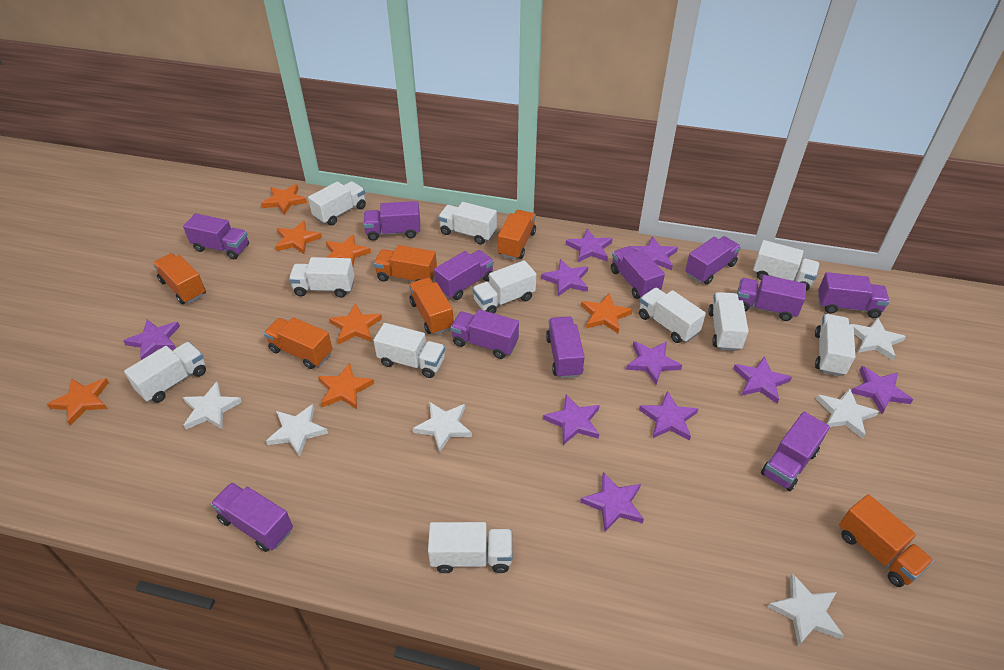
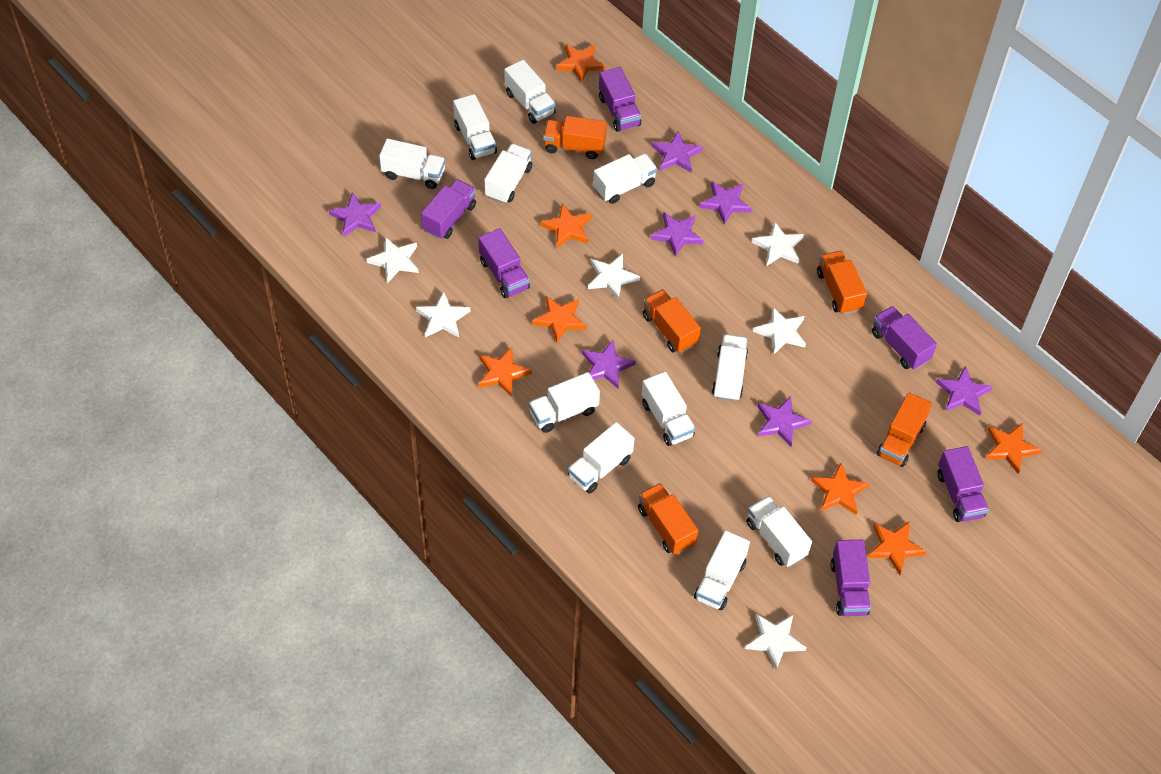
orange truck: [153,253,206,304] [264,317,333,369] [374,245,437,282] [409,278,454,335] [498,210,536,260] [839,494,934,587] = 6 -> [543,116,607,159] [638,483,698,555] [643,289,701,353] [817,251,867,315] [876,393,932,467] = 5
purple star: [123,320,180,360] [541,259,588,296] [543,394,600,445] [566,229,613,262] [580,472,644,532] [626,341,682,384] [632,236,678,270] [639,391,698,441] [733,356,792,403] [851,366,913,414] = 10 -> [329,192,381,237] [582,340,636,389] [651,212,704,257] [652,131,703,172] [699,181,752,225] [757,396,812,447] [936,366,993,416] = 7
purple truck: [183,213,249,259] [211,482,293,552] [363,201,420,241] [434,250,494,300] [451,309,519,359] [546,316,585,378] [611,246,665,299] [685,236,741,285] [737,275,806,321] [761,412,830,491] [818,272,890,318] = 11 -> [421,179,476,239] [478,228,530,298] [599,67,641,132] [830,540,871,616] [872,306,937,370] [937,446,989,522] = 6

